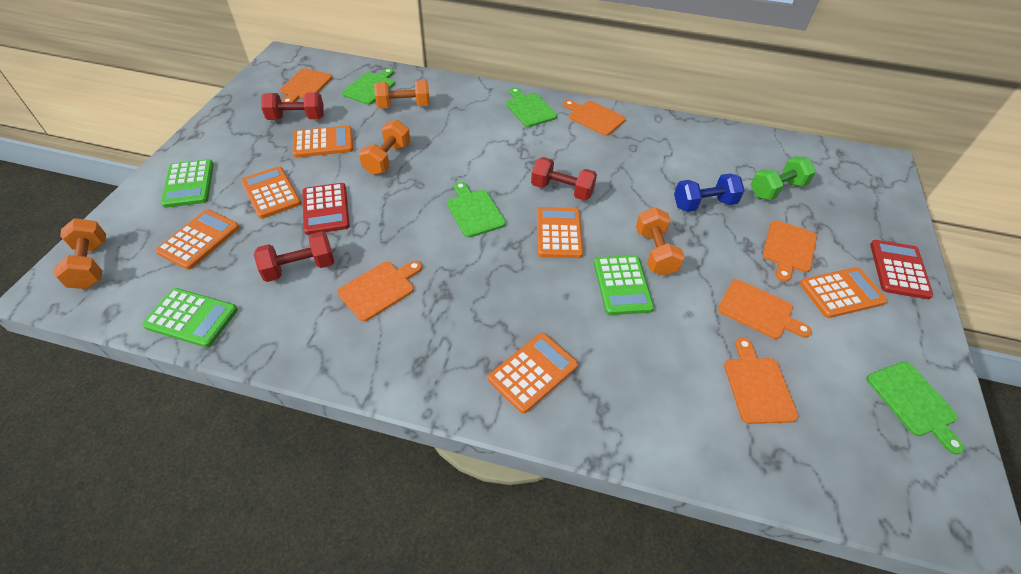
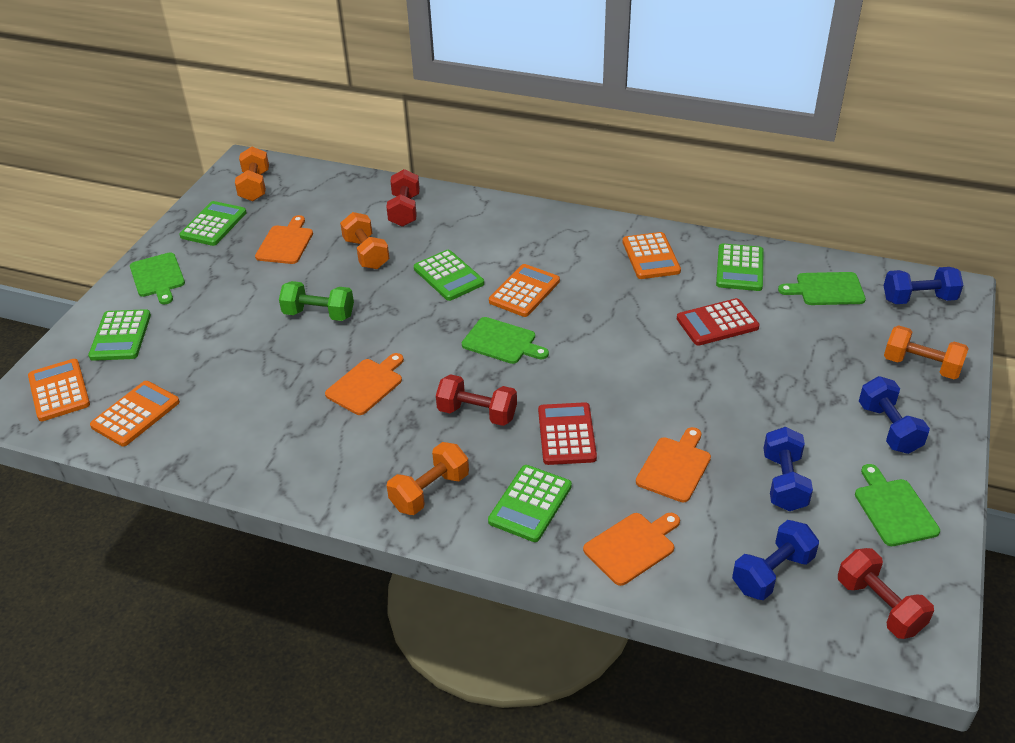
blue dumbbell: [674,173,745,212] = 1 -> [732,520,819,600] [764,427,813,511] [859,376,930,454] [884,267,963,304] = 4
green calculator: [142,288,238,348] [161,159,214,208] [594,255,654,315] = 3 -> [88,309,151,361] [179,201,247,246] [414,250,484,301] [488,465,572,542] [716,244,764,291] = 5
orange calculator: [155,210,239,270] [241,166,301,219] [292,125,353,158] [488,333,578,414] [537,207,583,258] [800,267,887,318] = 6 -> [28,359,90,421] [90,381,180,446] [489,264,560,317] [623,232,681,279] = 4
orange cutting board: [280,68,332,102] [337,261,422,322] [563,100,626,136] [718,279,812,339] [724,337,799,424] [762,220,817,282] = 6 -> [255,215,313,264] [325,353,404,415] [583,513,680,586] [636,427,711,502] = 4

